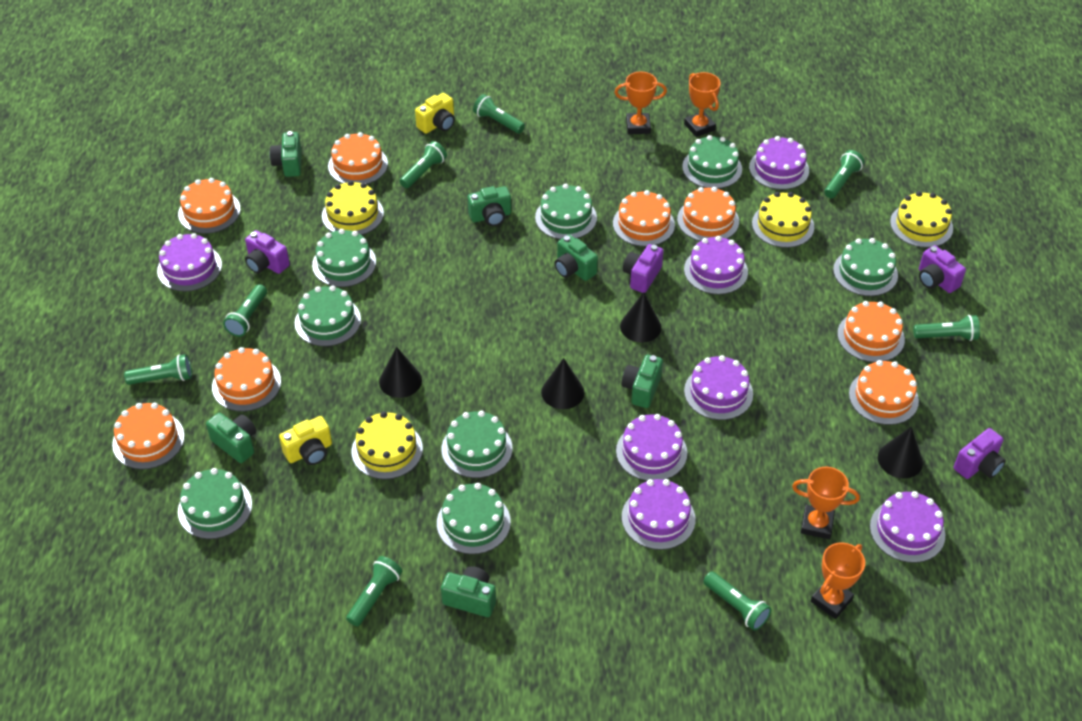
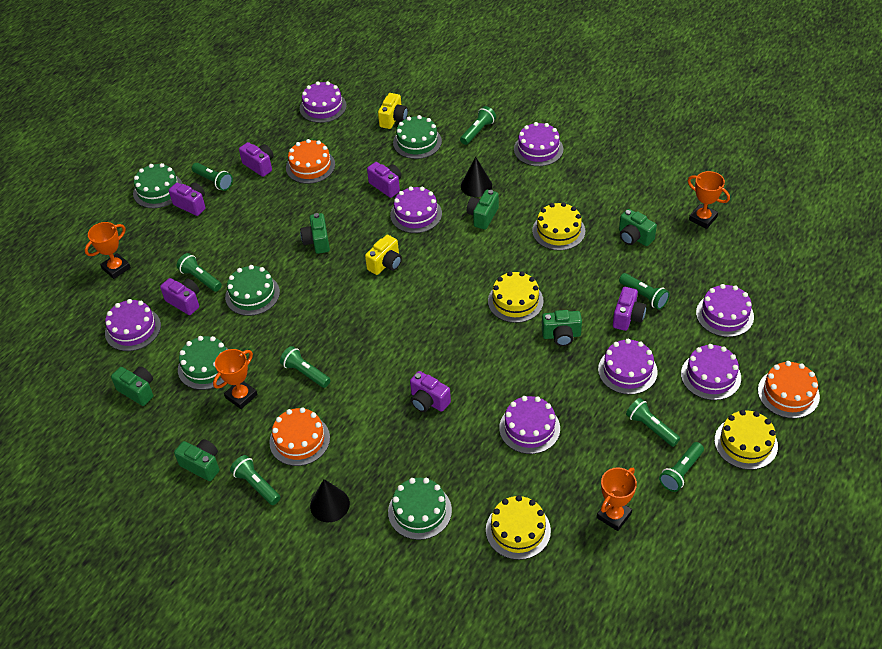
black cone: [379,347,422,398] [541,358,584,409] [620,292,662,343] [878,426,923,478] = 4 -> [310,479,350,522] [461,157,492,197] = 2
green cake: [178,468,252,539] [295,285,361,346] [312,229,376,287] [437,483,511,554] [441,410,512,478] [535,184,597,239] [682,135,742,189] [833,238,898,296] = 8 -> [133,163,183,208] [178,336,228,390] [225,265,280,316] [388,478,452,540] [393,115,442,159] = 5
orange cake: [112,402,185,469] [178,178,241,234] [212,347,281,412] [328,132,388,184] [613,190,675,246] [677,187,739,241] [837,301,905,362] [849,360,919,425] = 8 -> [269,407,330,466] [286,139,335,184] [758,361,820,418] = 3
purple cake: [157,233,222,292] [616,414,687,481] [622,479,695,550] [684,236,748,295] [684,355,753,420] [749,136,809,190] [870,491,945,563] = 7 -> [105,299,161,351] [300,81,347,123] [390,186,442,233] [499,396,560,454] [514,122,563,166] [598,339,658,395] [681,344,741,400] [696,284,754,337] = 8
purple camera: [245,230,290,274] [623,244,664,293] [919,245,966,293] [954,428,1006,479] = 4 -> [160,278,199,315] [169,183,206,216] [239,142,273,177] [367,162,402,198] [410,371,451,412] [613,287,646,331] = 6

